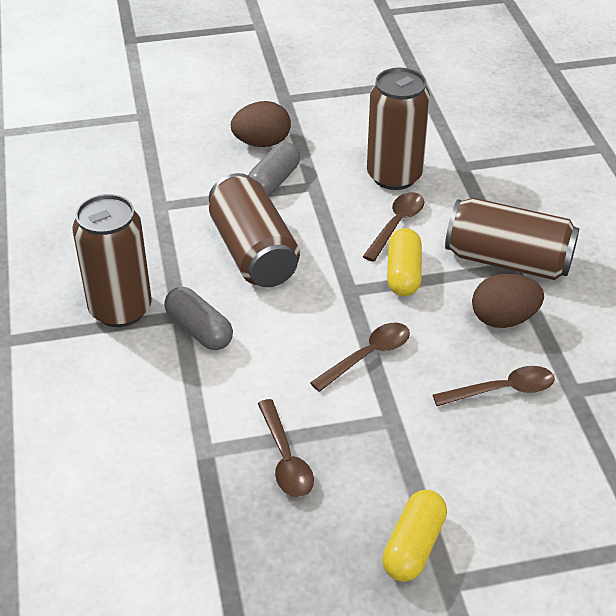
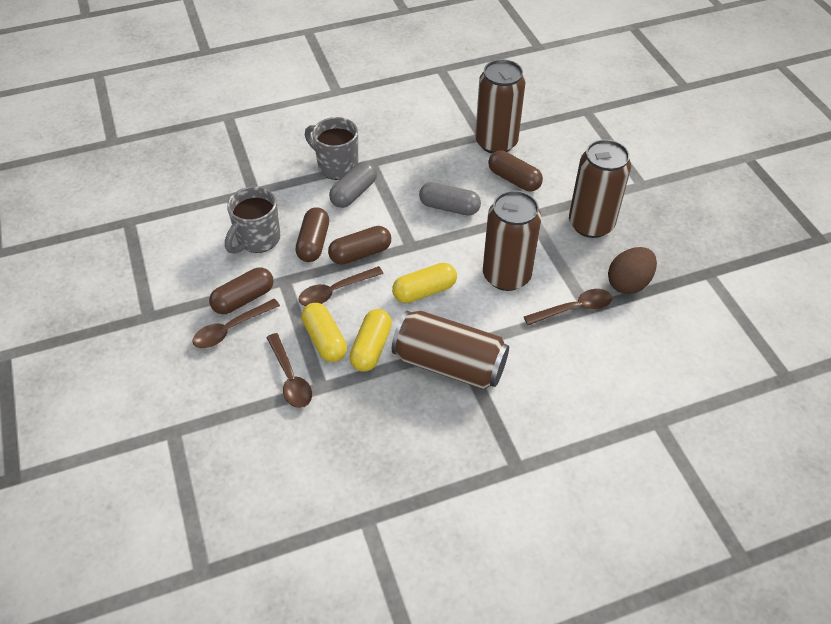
brown capsule: none = 0 -> [209,268,274,314] [295,208,329,262] [328,226,391,264] [488,150,543,192] = 4
brown egg: [231,101,291,147] [472,274,544,328] = 2 -> [608,247,657,294] = 1
grey mug: none = 0 -> [225,186,281,254] [305,117,358,180] = 2
yellow capsule: [382,490,447,582] [387,228,422,296] = 2 -> [301,303,347,362] [349,309,392,372] [392,263,457,303] = 3

